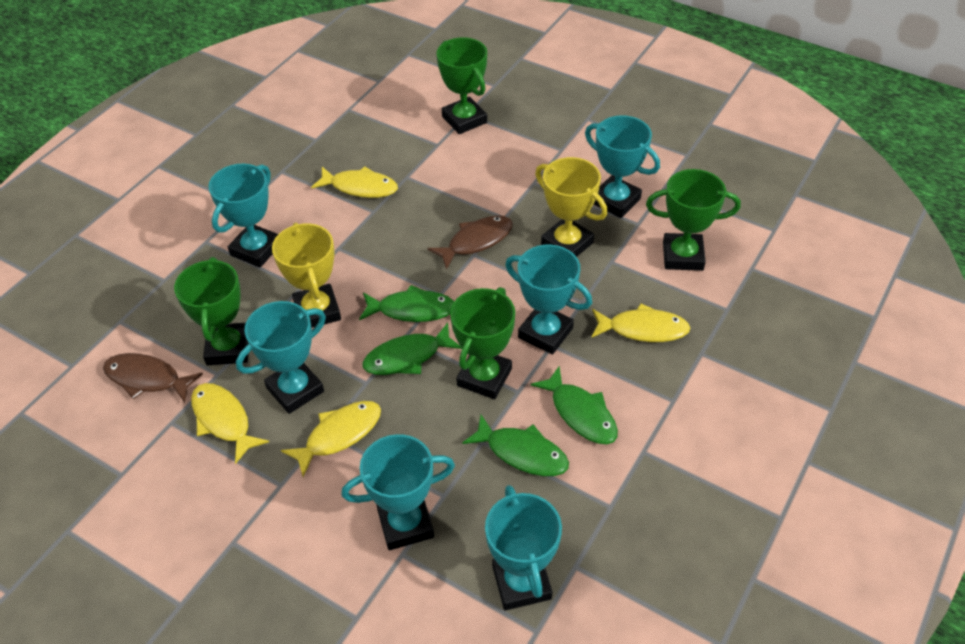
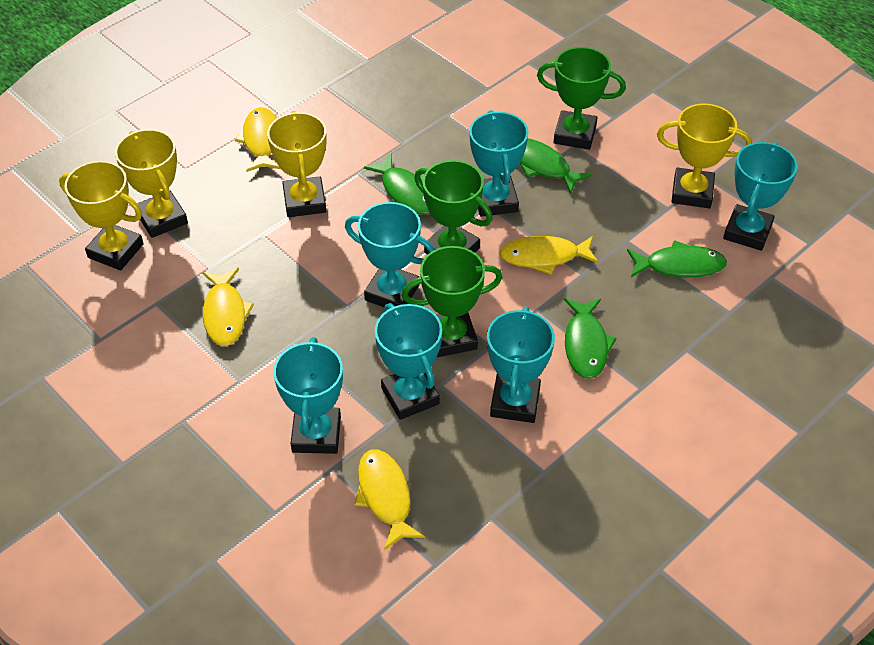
brown fish: [103,353,203,403] [428,215,513,270] = 2 -> none = 0
green trophy: [174,257,248,365] [437,37,487,134] [450,287,515,399] [646,169,741,271] = 4 -> [401,246,502,357] [414,160,492,254] [537,47,626,150] = 3
yellow trophy: [272,223,341,328] [535,157,608,257] = 2 -> [59,161,144,270] [115,129,188,238] [267,111,327,217] [657,103,752,208] = 4

